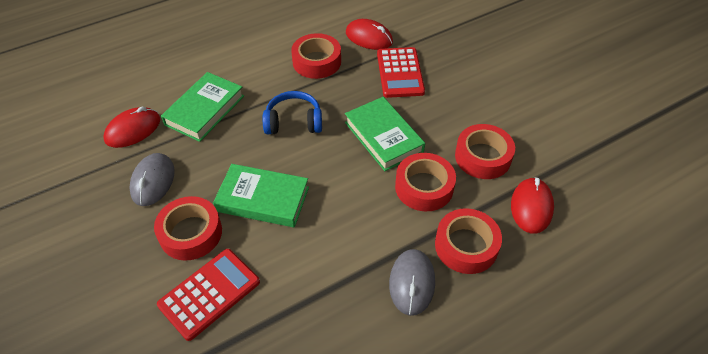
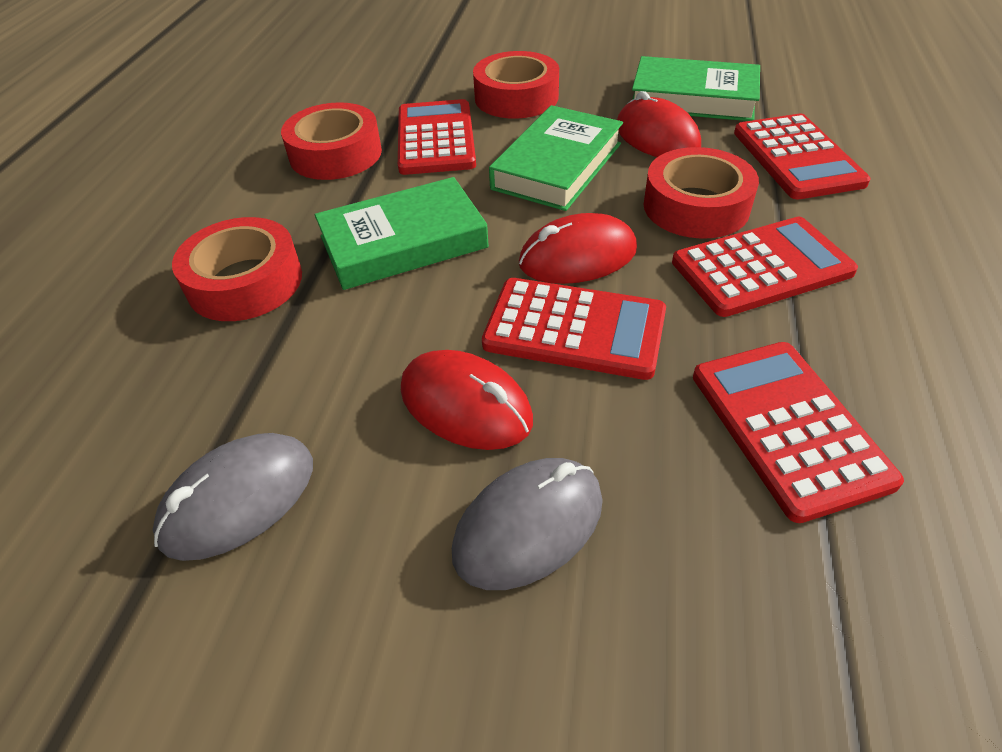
blue headphones: [263,91,322,134] = 1 -> none = 0
red calculator: [157,249,260,341] [377,47,425,98] = 2 -> [398,99,476,175] [482,278,666,380] [672,217,858,317] [693,342,904,523] [734,114,870,199] = 5
red tape: [154,196,222,261] [291,33,341,79] [395,153,456,211] [435,208,502,274] [455,124,515,179] = 5 -> [172,217,302,321] [281,102,382,180] [473,51,559,119] [643,147,759,239] = 4

